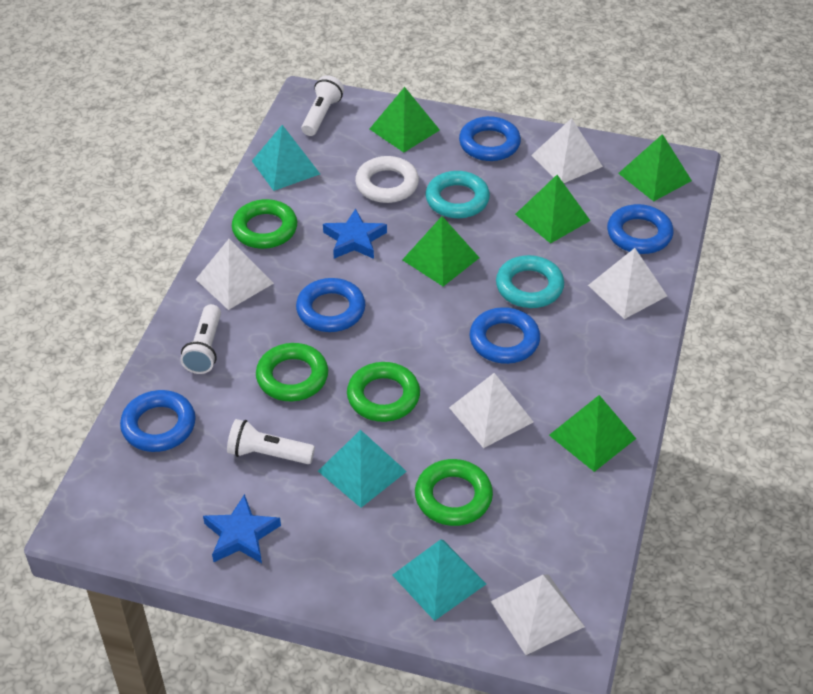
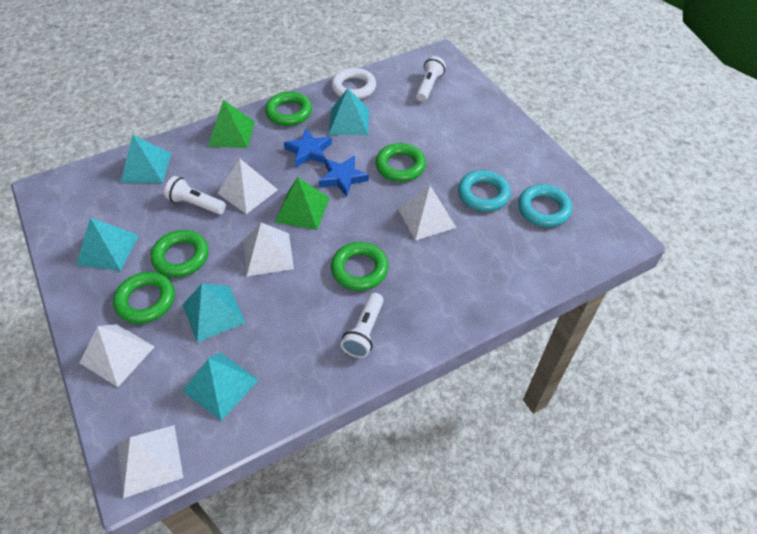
blue ring: [120,390,196,452] [296,278,365,332] [459,116,521,161] [470,307,540,364] [607,204,674,254] = 5 -> none = 0
green pyramid: [370,87,440,152] [402,216,480,286] [515,175,590,244] [549,395,636,472] [618,134,692,201] = 5 -> [208,100,255,148] [275,177,330,230] = 2
green ring: [232,199,297,249] [256,343,328,401] [347,362,420,422] [415,459,493,526] = 4 -> [113,272,175,324] [151,230,209,277] [265,92,312,126] [331,242,388,291] [376,143,426,182] = 5
turquoise pyramid: [252,125,320,191] [318,430,407,508] [392,539,486,621] = 3 -> [76,218,139,271] [121,134,171,183] [182,283,246,343] [183,352,258,421] [329,88,369,135] = 5

